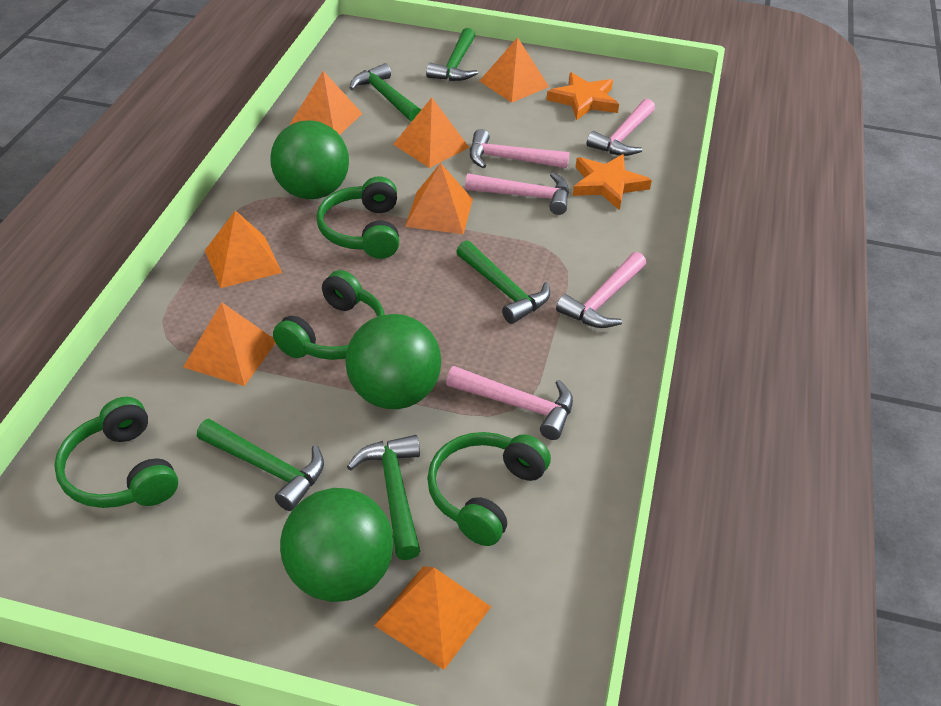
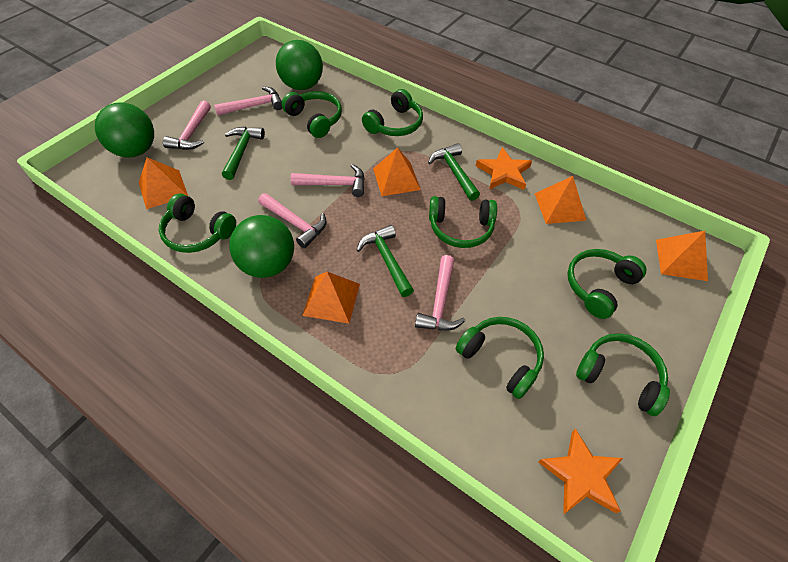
green hammer: [197,419,324,511] [347,435,420,560] [349,63,421,122] [426,28,478,81] [456,240,550,324] = 5 -> [222,127,265,180] [357,225,414,297] [428,143,480,201] = 3
green headphones: [54,397,178,508] [273,270,385,360] [316,176,399,259] [427,432,551,546] = 4 -> [159,193,236,253] [282,91,342,138] [362,89,423,136] [429,196,497,248] [456,317,544,399] [567,249,646,319] [576,333,670,416] = 7
orange pyramid: [183,302,275,386] [205,210,282,288] [290,71,363,135] [374,566,491,670] [393,98,469,168] [405,163,473,234] [480,37,549,103] = 7 -> [139,158,188,209] [302,272,360,324] [373,147,421,196] [534,176,586,224] [656,231,708,281] = 5

